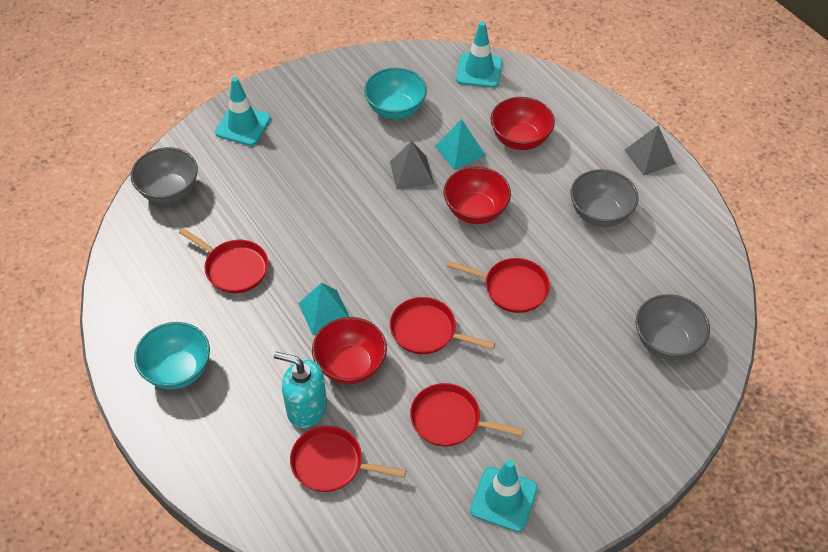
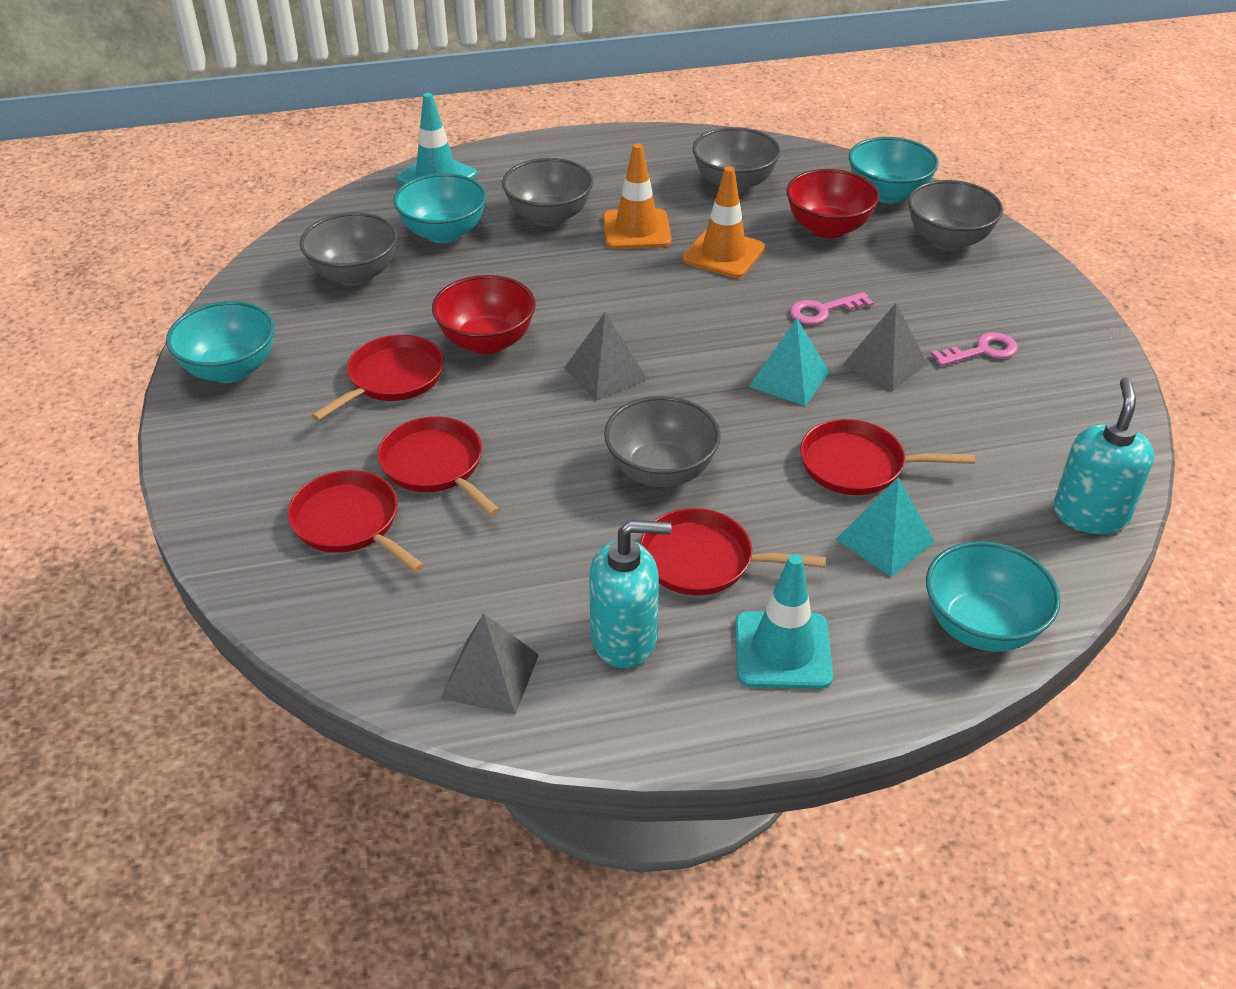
grey bowl: [131,147,198,204] [570,169,638,227] [636,294,710,360] = 3 -> [300,212,398,286] [502,158,593,227] [604,396,721,487] [692,127,781,193] [908,180,1003,251] = 5
grey pyramid: [390,141,434,190] [624,125,676,176] = 2 -> [441,613,539,715] [564,312,647,400] [843,303,927,391] = 3
orange traffic cone: none = 0 -> [603,143,671,249] [682,166,765,278] = 2
pink key: none = 0 -> [790,292,873,325] [931,332,1018,366] = 2
red bowl: [312,317,387,384] [443,167,511,224] [490,97,555,150] = 3 -> [432,275,536,354] [786,169,879,239] = 2
turquoise bowl: [134,322,210,390] [364,68,427,119] = 2 -> [166,301,275,383] [393,173,487,243] [849,137,939,203] [926,541,1061,652] = 4
turquoise soap dispenser: [274,352,327,428] = 1 -> [589,520,671,668] [1053,377,1154,534] = 2
turquoise traffic cone: [215,77,271,146] [456,22,502,88] [470,460,538,532] = 3 -> [396,93,477,185] [735,554,833,689] = 2

